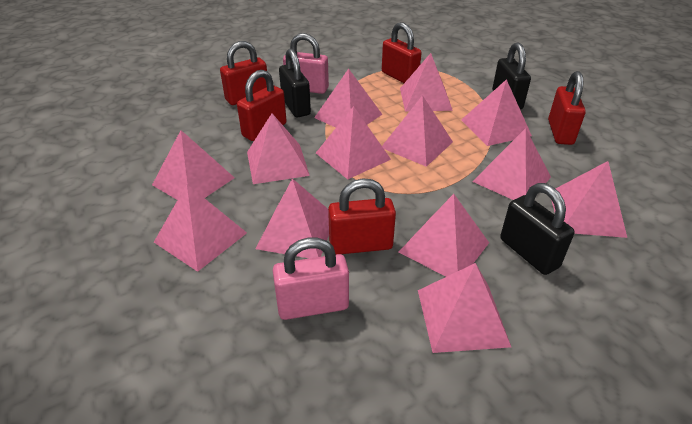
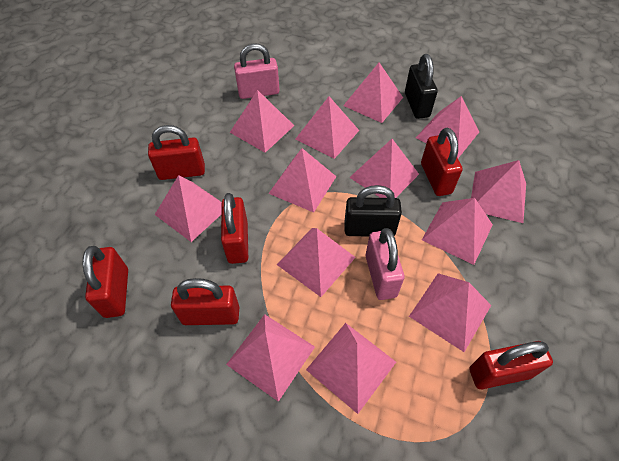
black padlock: [279,48,311,117] [492,43,531,110] [500,183,575,275] = 3 -> [344,185,402,237] [405,54,438,119] = 2
red padlock: [220,41,267,105] [237,70,287,141] [328,178,396,254] [382,22,421,83] [548,71,586,145] = 5 -> [82,246,128,318] [148,125,205,180] [171,278,239,325] [221,193,248,264] [421,128,463,196] [469,341,553,389] = 6

